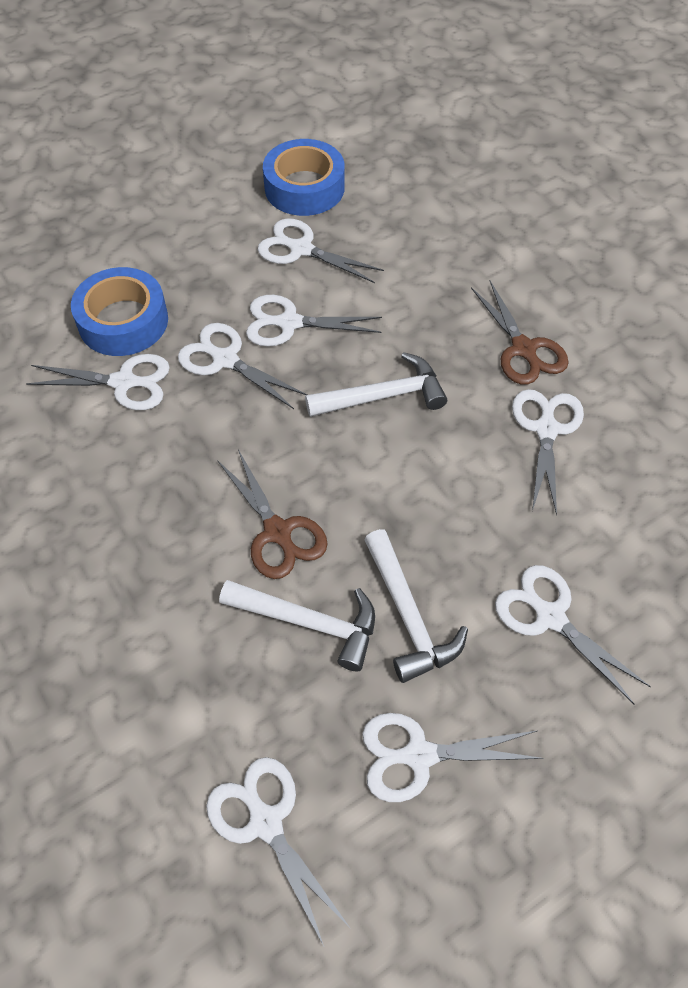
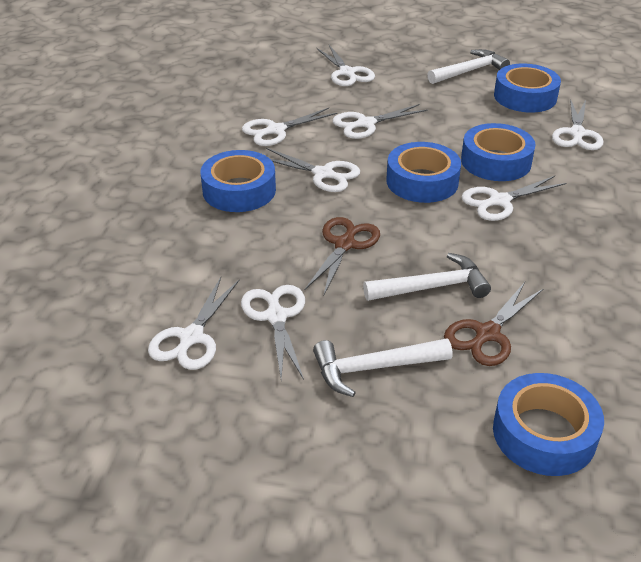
blue tape: [71,267,168,356] [263,139,345,216] = 2 -> [201,150,276,212] [386,142,461,203] [461,123,536,181] [493,373,604,476] [494,64,561,113] = 5

